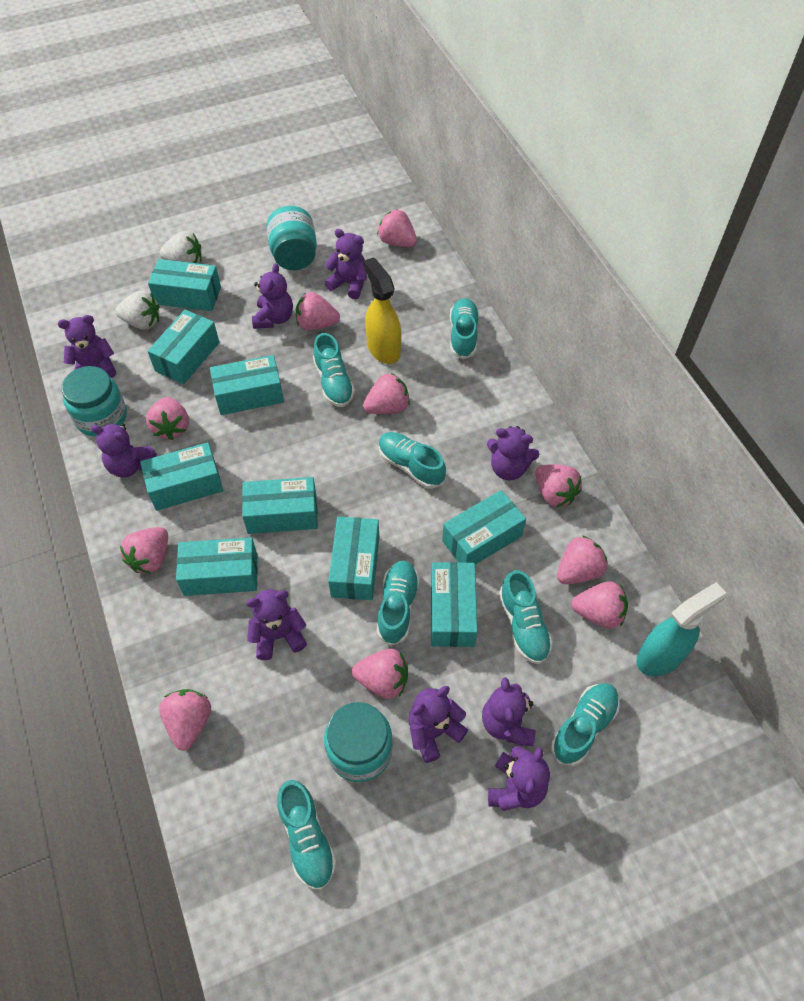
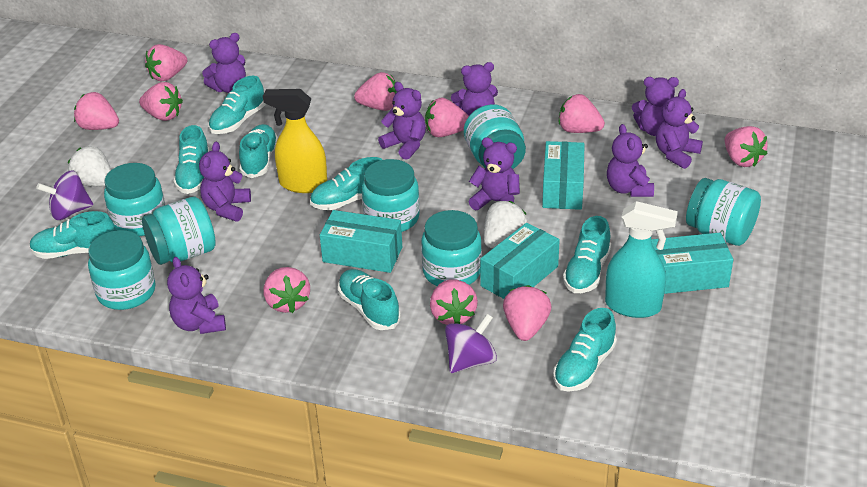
purple spinning top: none = 0 -> [36,171,93,220] [445,314,497,373] = 2
turquoise box: [140,442,223,511] [148,259,221,311] [148,310,219,384] [176,537,258,596] [210,355,284,415] [242,477,318,534] [328,517,379,600] [431,562,478,647] [442,490,526,565] = 9 -> [320,210,402,273] [480,223,560,299] [542,141,585,210] [651,233,733,294] = 4
turquoise jar: [61,366,127,437] [266,206,317,270] [324,702,393,782] = 3 -> [88,230,156,310] [104,163,165,237] [142,197,216,265] [362,159,420,232] [421,210,482,286] [464,104,526,169] [686,178,761,246] = 7
turquoise shoe: [277,780,336,890] [313,333,355,407] [377,561,420,646] [379,432,446,489] [450,298,479,359] [499,570,553,664] [551,683,620,766] = 7 -> [29,211,116,259] [174,125,210,194] [209,76,266,134] [239,124,278,178] [310,157,383,210] [338,269,401,330] [553,308,617,392] [563,216,611,293] = 8

